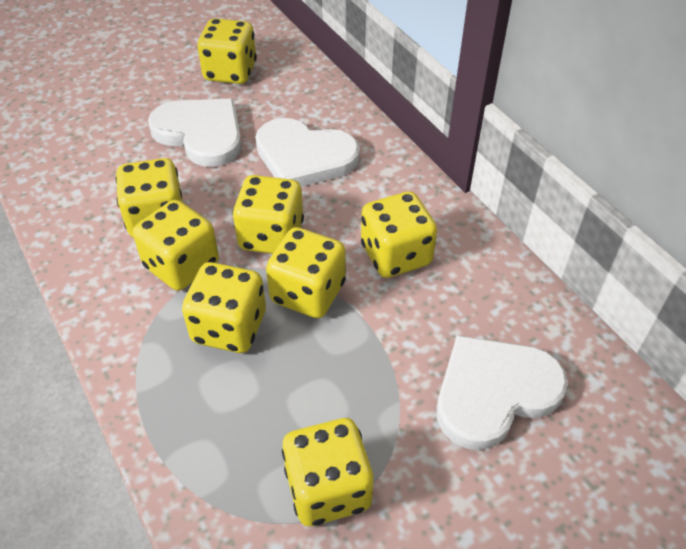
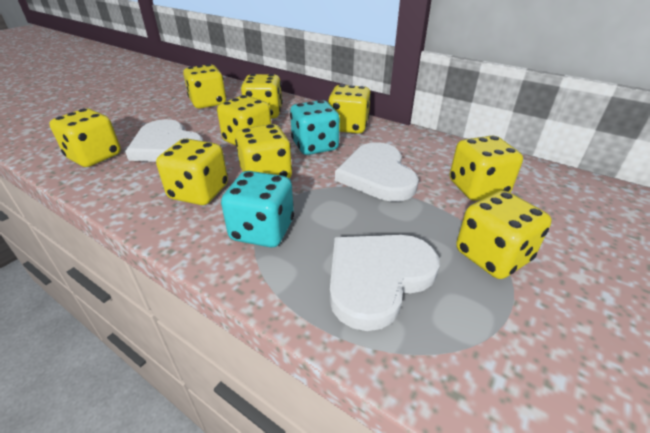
turquoise dice: none = 0 -> [221,171,294,247] [290,100,340,155] = 2
yellow dice: [115,158,183,238] [133,200,219,291] [182,262,266,353] [197,18,257,84] [233,175,304,254] [266,227,346,318] [282,418,374,526] [361,191,437,278] = 8 -> [49,108,121,167] [156,139,228,205] [183,64,226,108] [217,95,271,146] [235,124,292,179] [241,74,283,118] [328,85,371,134] [450,136,523,201] [456,190,552,279] = 9

